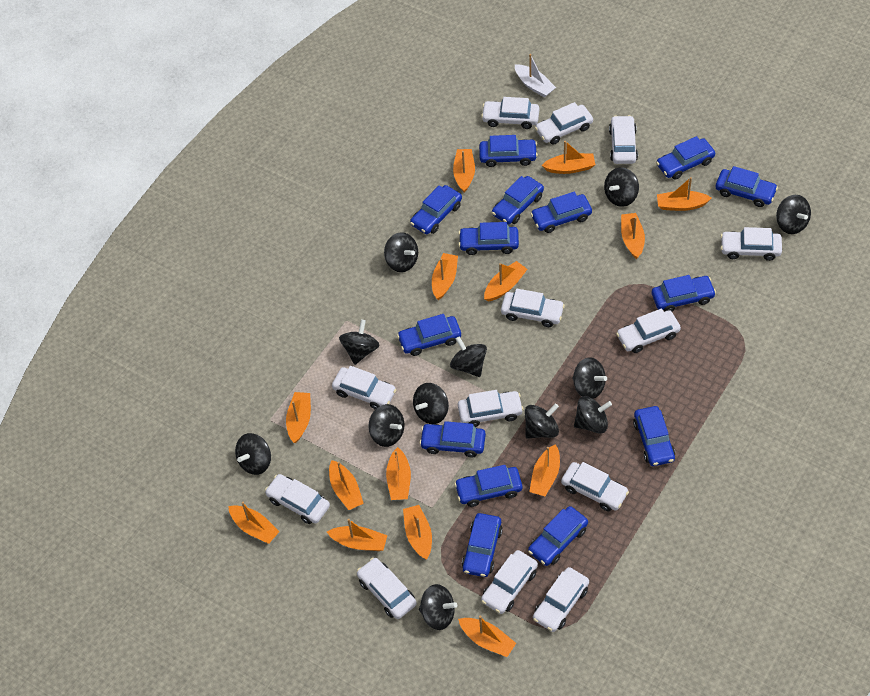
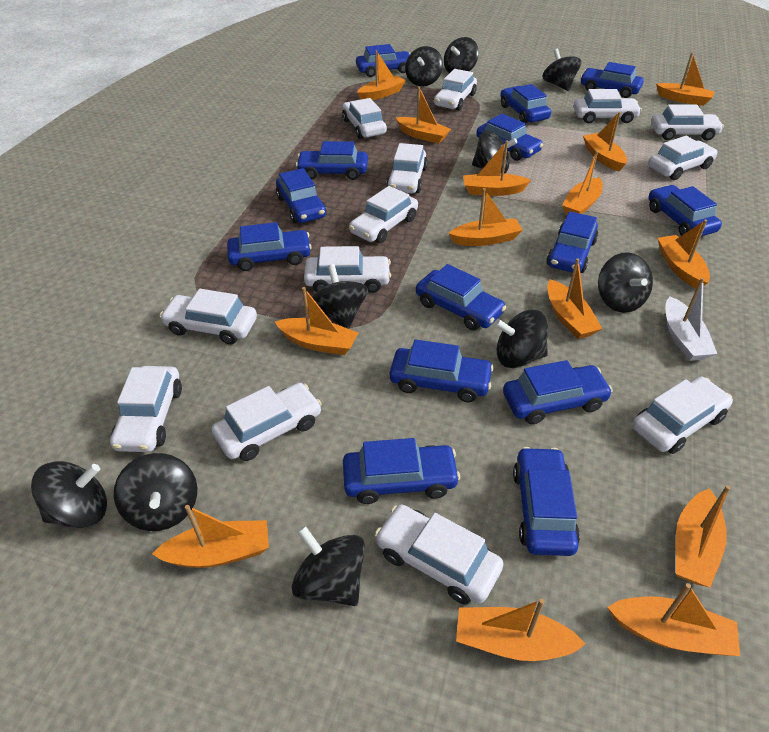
black spinning top: [235,433,271,475] [339,320,380,365] [369,404,404,447] [384,232,418,272] [413,383,449,424] [419,584,457,630] [450,336,487,377] [525,403,559,439] [572,357,607,399] [574,396,612,434] [604,167,639,207] [776,195,811,234] = 12 -> [31,461,107,528] [114,453,197,531] [292,526,365,606] [312,264,368,329] [405,46,443,86] [444,37,479,73] [472,130,517,174] [494,310,548,368] [542,49,581,91] [598,252,653,313] = 10

